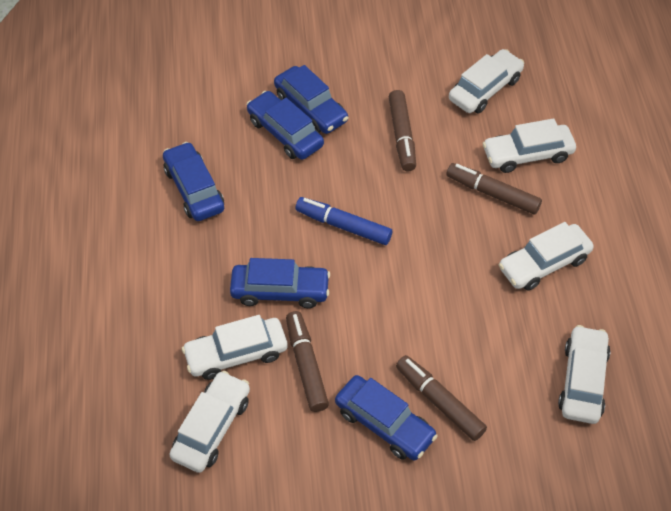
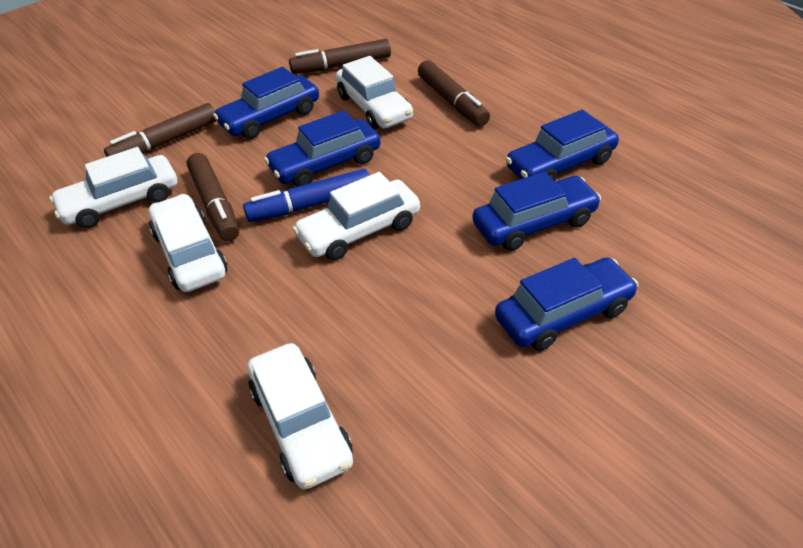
white car: [169,371,250,473] [182,315,287,380] [449,49,524,113] [482,118,576,173] [499,222,594,291] [558,325,611,424] = 6 -> [49,147,177,228] [149,194,227,292] [247,343,353,489] [292,172,420,260] [335,56,413,129] = 5

